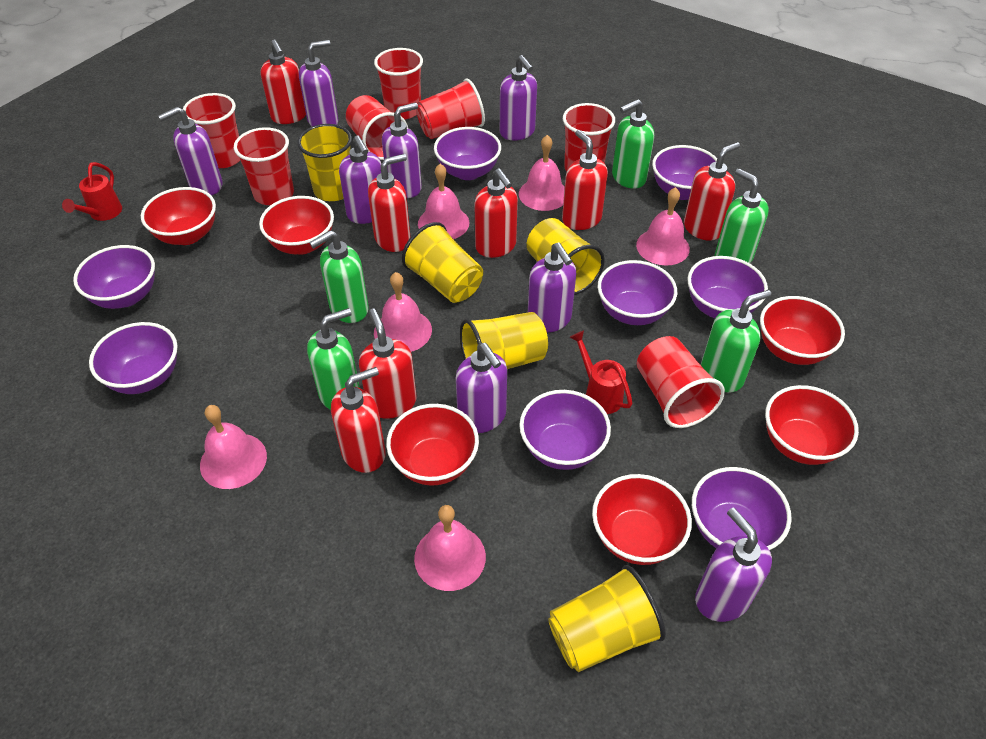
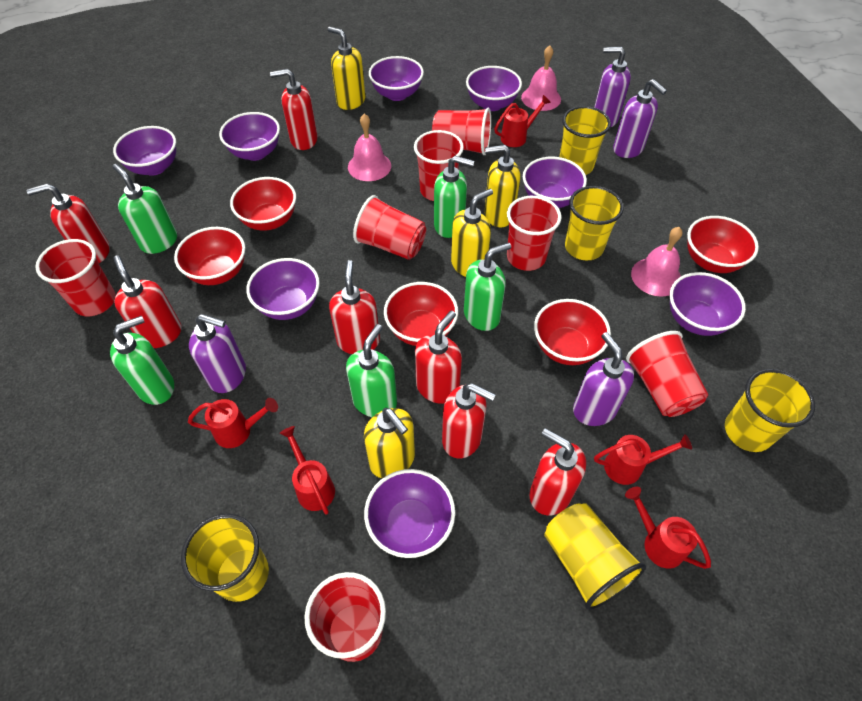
pink bell: [200,405,267,489] [374,272,432,352] [414,505,486,591] [418,164,469,239] [519,135,565,211] [636,187,690,266] = 6 -> [348,114,391,181] [521,45,561,111] [631,227,682,297] = 3
purple soap dispenser: [158,107,223,195] [299,40,338,127] [339,135,381,224] [382,103,422,198] [456,343,507,433] [500,55,537,141] [528,243,576,333] [695,508,772,622] = 8 -> [189,314,246,393] [573,332,634,426] [594,46,631,127] [613,79,667,158] = 4
red bowl: [141,187,216,245] [259,196,334,255] [386,404,479,486] [592,474,692,565] [760,296,845,365] [765,385,859,465] = 6 -> [174,227,245,285] [230,177,296,231] [384,282,458,346] [534,299,611,365] [687,216,759,273] = 5
red watering can: [62,162,122,221] [570,331,632,414] = 2 -> [188,398,278,448] [280,426,335,515] [494,95,551,147] [594,434,692,485] [625,487,711,569] = 5
yellow soap dispenser: none = 0 -> [328,27,365,110] [364,408,415,478] [451,189,493,277] [485,145,520,227] = 4

